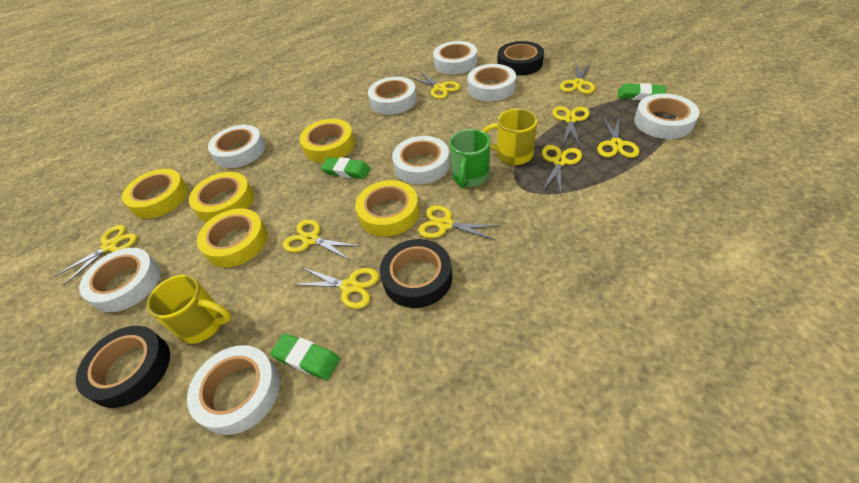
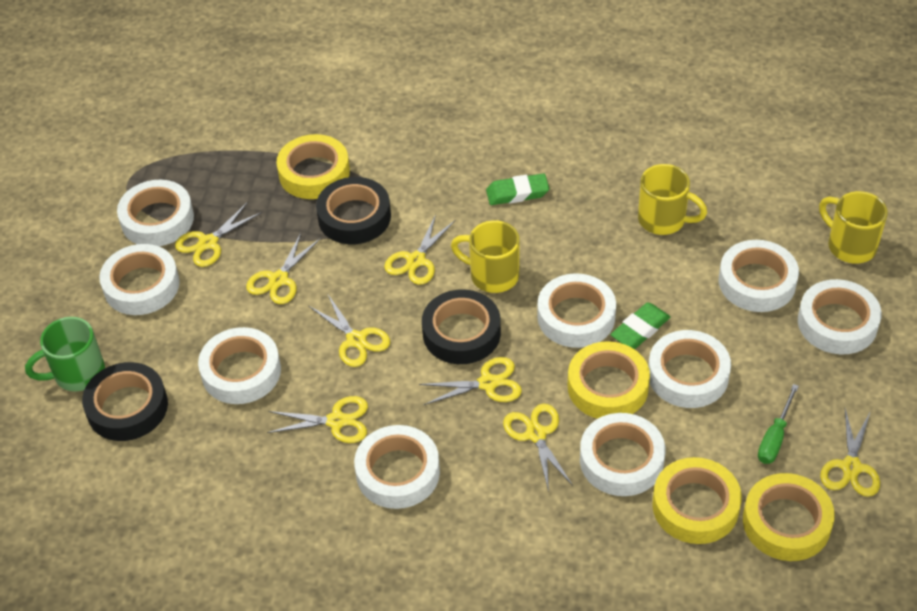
green eraser: [270,333,340,380] [321,157,370,179] [618,83,666,100] = 3 -> [486,174,549,205] [611,302,670,349] = 2
green screwdriver: none = 0 -> [758,384,799,464] = 1
white tape: [79,248,160,312] [187,345,280,435] [208,125,265,168] [368,77,417,115] [392,136,450,184] [433,41,477,74] [467,64,516,101] [634,94,700,139] = 8 -> [99,244,180,315] [117,180,194,246] [198,327,281,404] [354,425,440,509] [537,273,616,348] [580,413,665,496] [648,330,731,408] [719,240,799,312] [798,279,882,354] = 9
yellow mug: [147,275,231,344] [482,109,538,165] = 2 -> [451,220,520,293] [638,164,707,235] [819,191,888,264] = 3
yellow scissors: [55,225,137,285] [282,219,359,260] [293,268,379,309] [410,71,460,99] [418,205,501,240] [542,145,582,195] [552,106,590,147] [560,63,595,94] [597,116,640,158] = 9 -> [175,203,262,267] [246,233,321,304] [267,396,368,443] [309,293,390,367] [384,214,456,285] [419,357,522,405] [503,403,573,492] [820,409,880,497] = 8
yellow tape: [122,169,188,218] [189,172,254,222] [197,208,268,267] [300,119,355,163] [355,180,419,237] = 5 -> [276,134,350,199] [568,341,650,419] [652,457,742,544] [743,473,835,561] = 4

